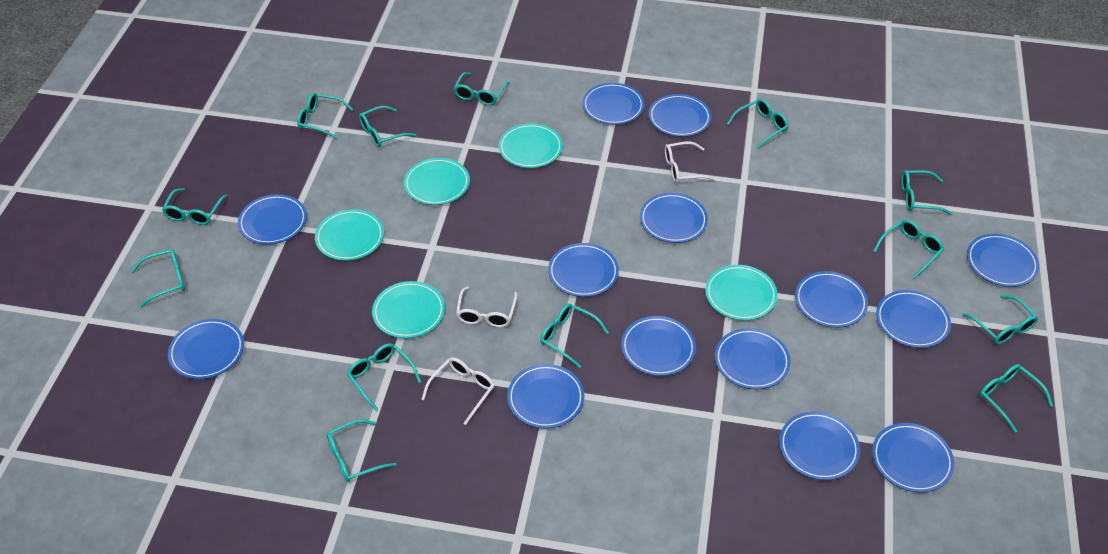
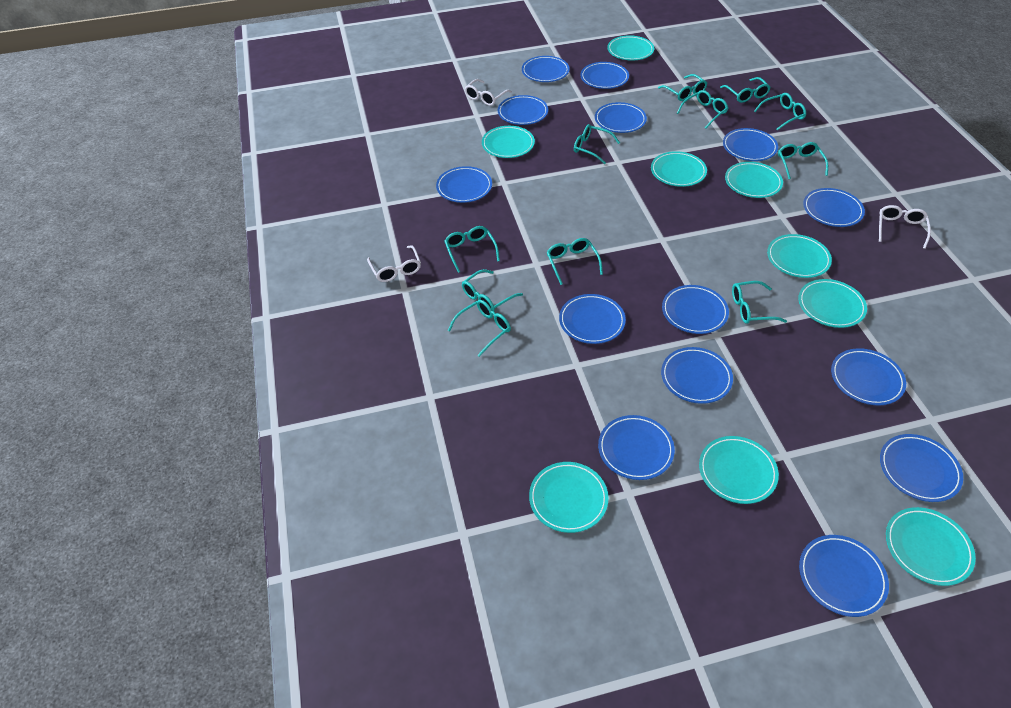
turquoise glasses: [131,249,185,307] [162,188,227,225] [297,93,353,139] [326,419,397,482] [347,343,421,411] [359,106,416,147] [453,72,510,106] [540,303,609,368] [727,99,789,149] [873,220,944,279] [901,170,952,215] [962,295,1038,344] [980,364,1053,433] = 13 -> [445,226,500,273] [448,300,511,357] [462,269,523,311] [547,238,603,285] [574,124,620,164] [658,74,707,101] [677,90,728,129] [720,77,771,103] [732,281,787,324] [754,93,806,131] [778,142,828,179] = 11
turquoise plate: [315,209,384,261] [372,281,445,338] [404,158,470,205] [499,123,563,168] [705,265,778,320] = 5 -> [482,126,535,158] [529,462,608,533] [607,35,654,61] [651,151,707,187] [699,436,779,504] [725,162,783,198] [767,234,832,278] [798,279,867,328] [886,507,976,586] = 9

